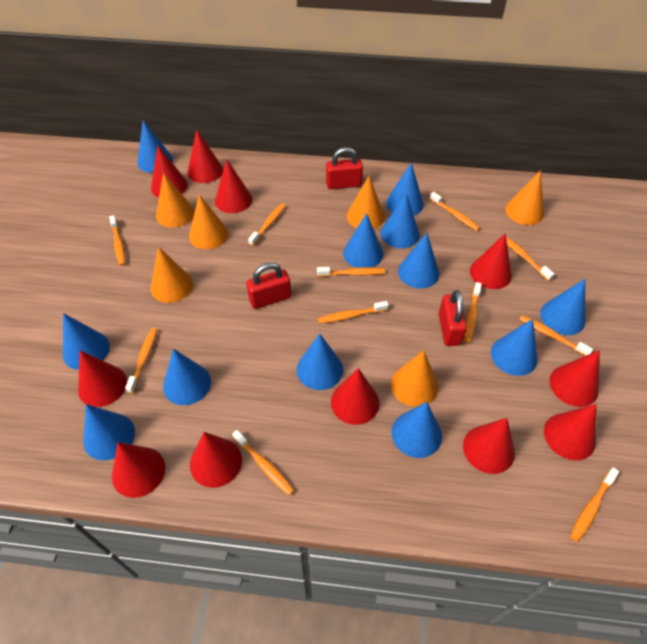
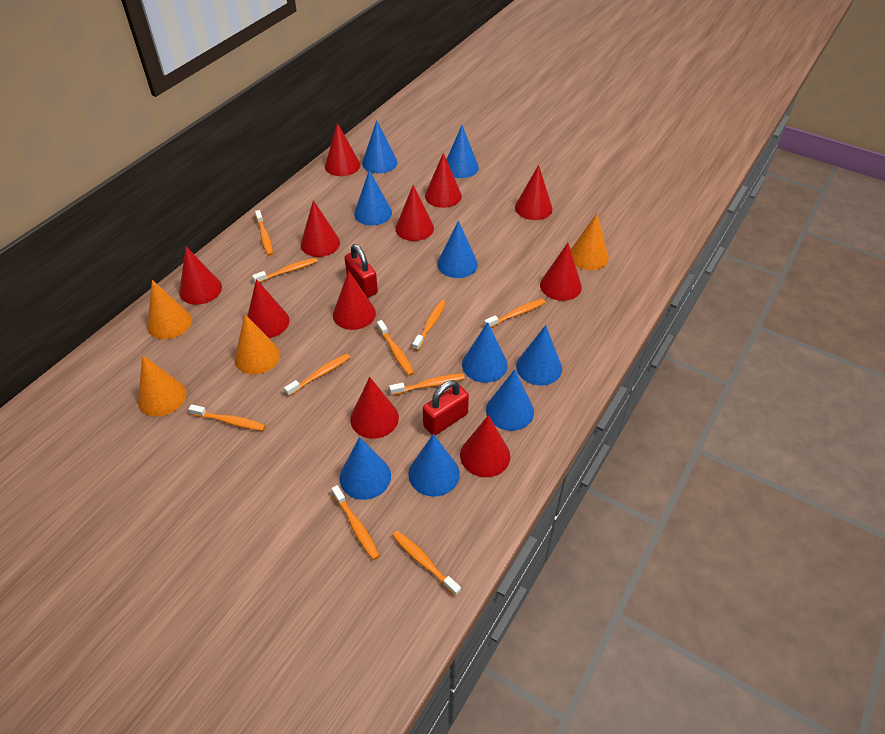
blue cone: [63,313,110,370] [83,404,135,461] [137,120,173,173] [163,349,211,405] [297,333,343,390] [343,213,383,268] [381,193,420,248] [386,163,424,216] [391,402,442,458] [398,233,440,289] [491,319,538,376] [540,279,585,335] = 12 -> [340,437,391,500] [354,170,392,225] [362,120,397,173] [408,434,460,497] [437,221,478,278] [446,125,479,178] [462,322,508,383] [486,369,534,431] [516,325,562,386] = 9
orange cone: [151,247,193,303] [156,173,194,227] [189,194,228,249] [347,176,385,229] [391,350,439,407] [505,170,544,225] = 6 -> [138,355,186,416] [147,280,192,339] [234,314,280,374] [570,213,609,270] = 4
orange toothbrush: [109,215,126,266] [125,328,158,394] [232,430,294,495] [248,203,286,246] [317,267,385,277] [318,301,389,324] [430,192,480,231] [464,282,482,343] [506,237,554,281] [520,315,593,356] [570,467,619,542] = 11 -> [189,404,266,431] [252,258,318,283] [255,210,273,256] [284,353,351,396] [332,485,380,560] [377,320,414,376] [389,373,465,395] [392,530,461,597] [412,300,446,351] [484,299,545,328] = 10
red padlock: [246,263,291,309] [326,147,363,189] [439,290,467,346] = 3 -> [345,244,378,298] [423,380,469,435] = 2

